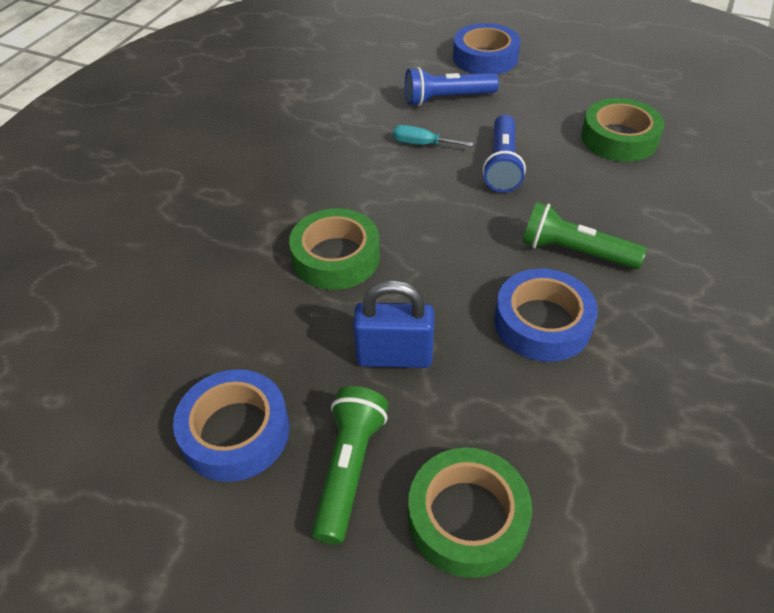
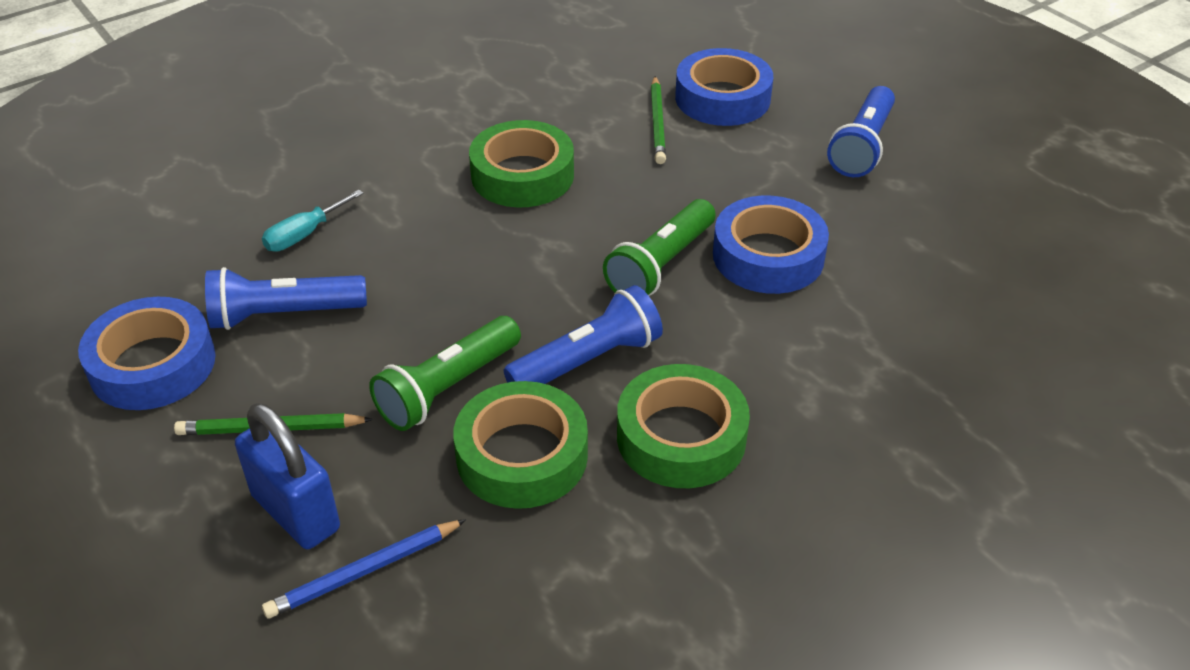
blue flashlight: [405,67,499,106] [482,115,526,193] = 2 -> [205,267,367,330] [504,285,663,384] [827,86,895,177] = 3
blue pencil: none = 0 -> [262,519,466,619] = 1
green pencil: none = 0 -> [174,413,373,435] [651,76,666,164] = 2

